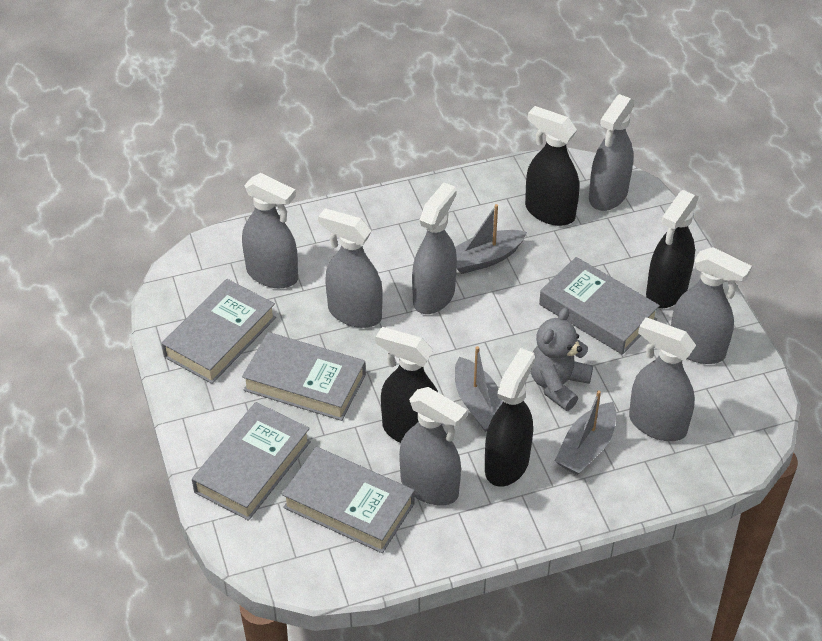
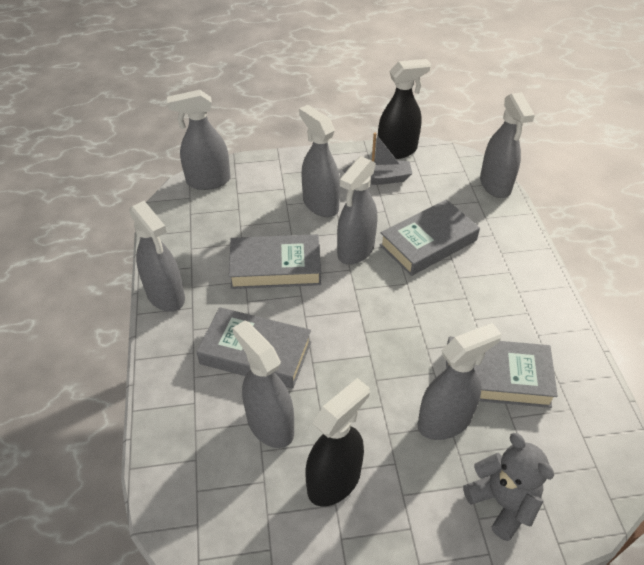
black spray bottle: [376,327,438,443] [485,348,535,487] [525,106,580,226] [646,190,699,308] = 4 -> [305,378,370,506] [378,59,431,159] = 2
grey boat: [455,204,527,274] [455,346,503,432] [555,391,616,475] = 3 -> [343,133,412,185] = 1
grey book: [161,279,276,384] [192,402,311,521] [242,332,366,421] [282,447,415,553] [539,257,660,355] = 5 -> [196,307,311,389] [229,234,321,289] [379,199,480,276] [446,337,558,408] = 4

